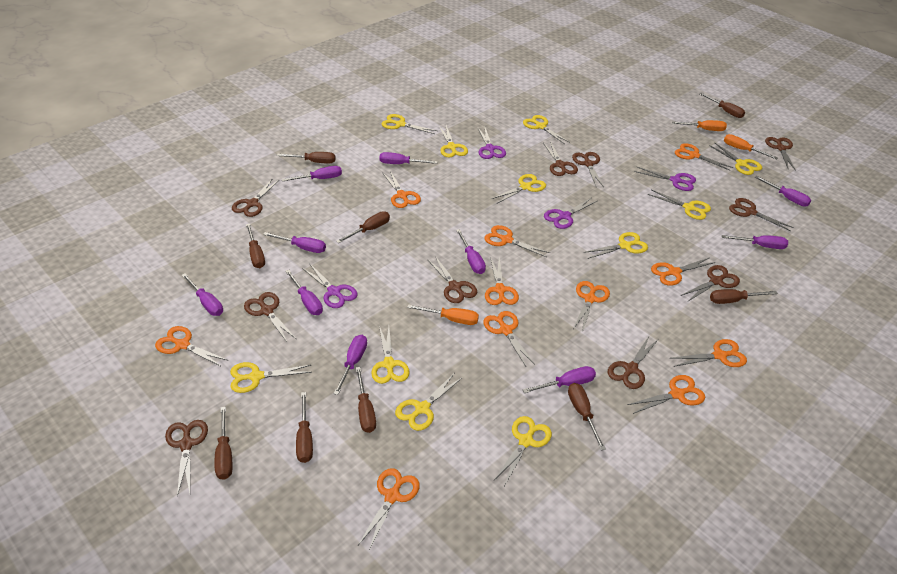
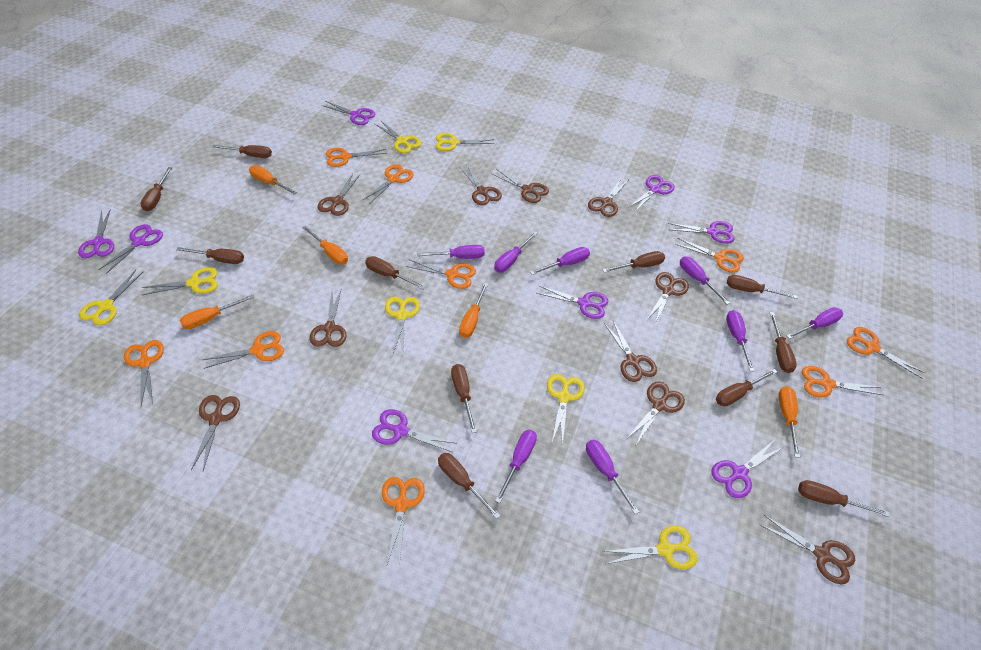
brown screwdriver: [214,407,232,480] [246,224,265,268] [277,152,336,164] [296,392,313,463] [336,211,390,243] [356,367,376,433] [568,383,606,450] [700,93,745,118] [710,289,778,304] = 9 -> [140,167,172,211] [176,247,244,264] [213,145,272,158] [365,256,425,289] [438,453,501,519] [451,364,477,433] [602,251,665,273] [716,369,777,406] [727,275,798,299] [769,312,797,373] [798,480,890,517] = 11
orange scissors: [155,326,229,367] [358,468,420,551] [382,171,421,208] [483,311,535,366] [484,225,550,257] [485,257,519,305] [573,281,610,333] [628,375,705,414] [651,258,716,286] [670,339,747,367] [675,143,733,171] = 11 -> [124,340,164,406] [202,331,284,369] [325,148,387,167] [363,164,414,203] [382,477,425,567] [405,259,476,289] [675,238,744,273] [802,366,883,397] [847,327,925,378] = 9
orange screwdriver: [407,304,479,325] [672,120,727,131] [724,134,778,160] = 3 -> [180,295,254,329] [249,165,297,195] [303,226,348,265] [459,282,488,338] [778,386,800,458] = 5
purple scissors: [302,263,358,308] [478,128,506,159] [544,197,597,229] [635,167,696,191] = 4 -> [78,209,114,258] [98,224,163,274] [321,101,375,125] [372,409,457,452] [537,285,608,319] [629,175,675,212] [668,221,734,244] [712,441,783,498] = 8
purple screwdriver: [182,273,223,316] [263,232,326,253] [282,166,342,182] [285,270,323,315] [334,335,367,395] [379,152,438,164] [456,229,486,274] [523,366,596,393] [722,235,788,249] [755,176,811,207] = 10 -> [417,245,485,259] [494,232,538,273] [495,430,537,503] [530,247,590,275] [586,440,639,514] [680,256,730,304] [726,310,754,371] [787,307,843,339] = 8
yellow scissors: [230,362,312,393] [371,326,409,384] [381,114,437,134] [395,374,463,431] [439,125,468,157] [492,174,546,204] [494,416,552,486] [523,115,569,144] [583,232,648,259] [648,190,711,220] [709,142,762,175] = 11 -> [79,270,143,326] [142,267,218,295] [375,120,422,153] [385,297,420,355] [436,133,495,151] [547,374,585,446] [602,526,698,569] = 7

